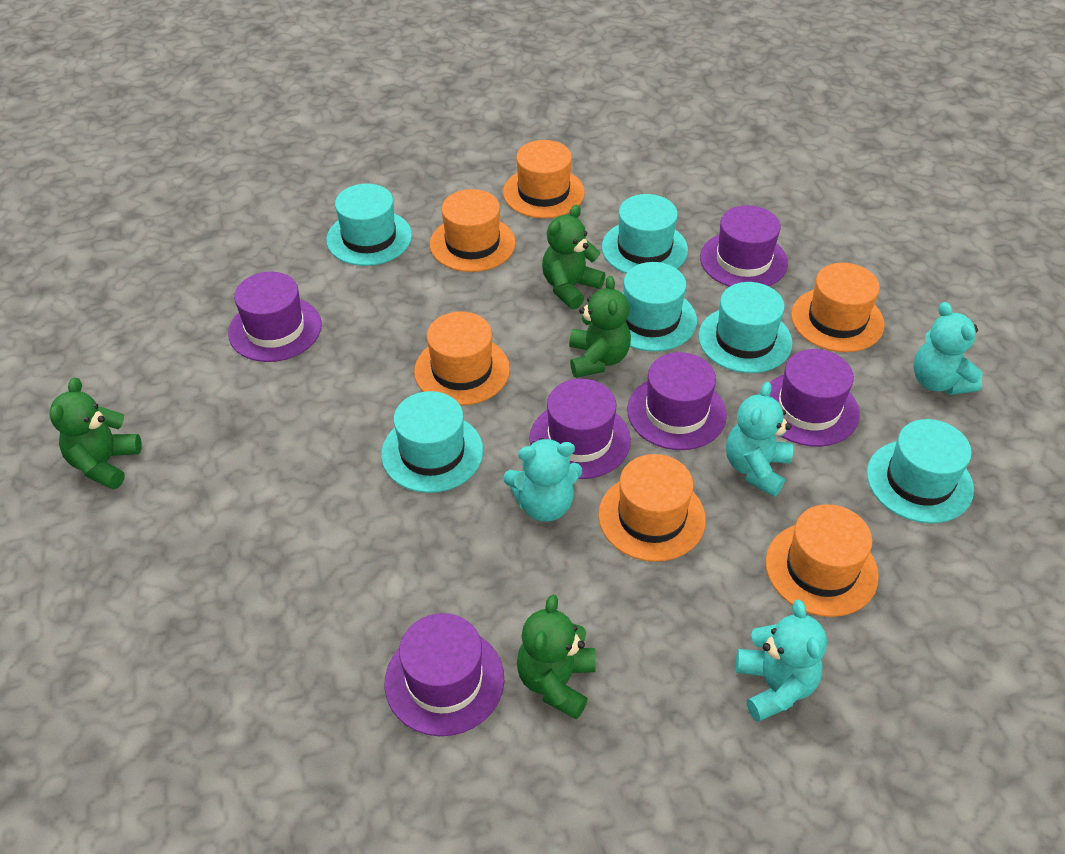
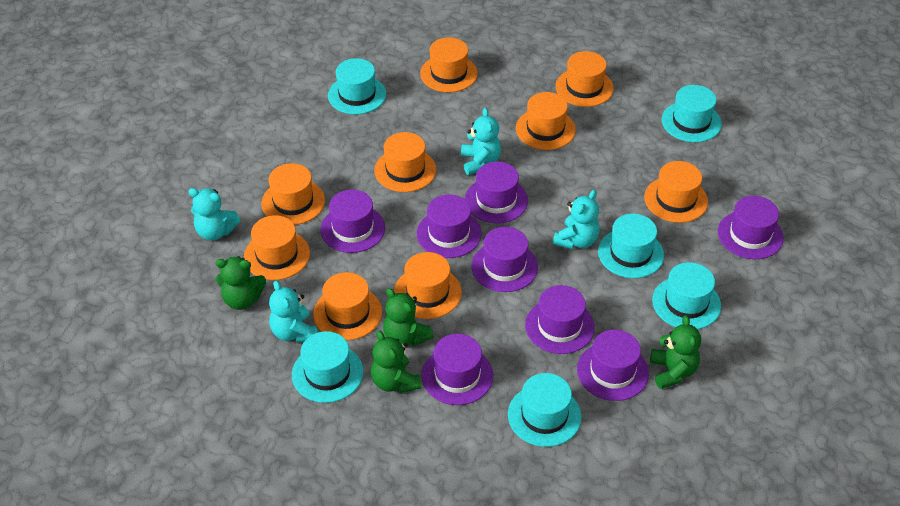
orange hat: [414,311,510,406] [430,189,516,272] [503,140,585,218] [598,454,706,562] [766,504,879,617] [791,263,885,352] = 6 -> [244,215,310,280] [261,163,325,225] [313,272,382,340] [374,132,436,192] [394,252,462,319] [420,37,478,92] [516,92,576,150] [555,51,614,107] [644,161,708,223] = 9
purple hat: [228,272,322,362] [385,613,504,736] [530,379,631,479] [627,352,727,450] [700,205,788,287] [769,349,860,447] = 6 -> [320,190,385,253] [417,194,482,258] [422,334,493,405] [465,162,528,223] [471,227,538,292] [525,285,595,354] [577,330,649,401] [718,196,784,259] = 8

